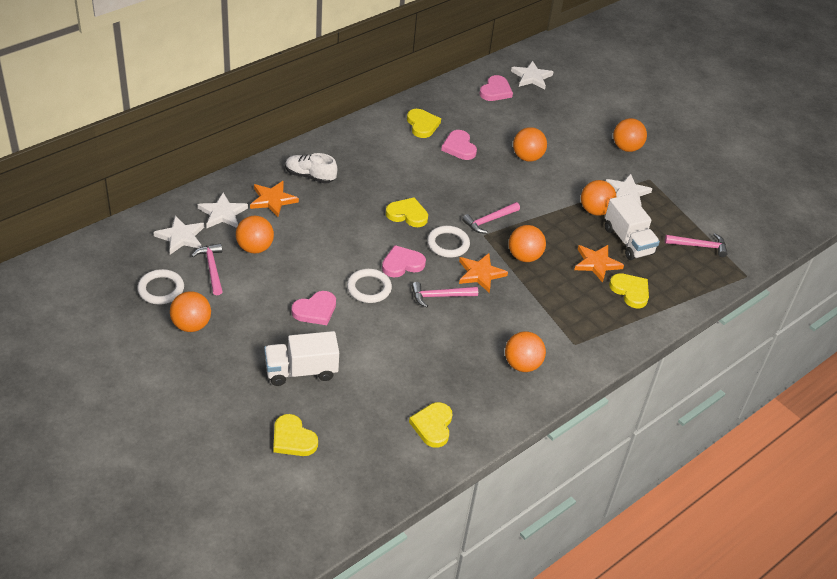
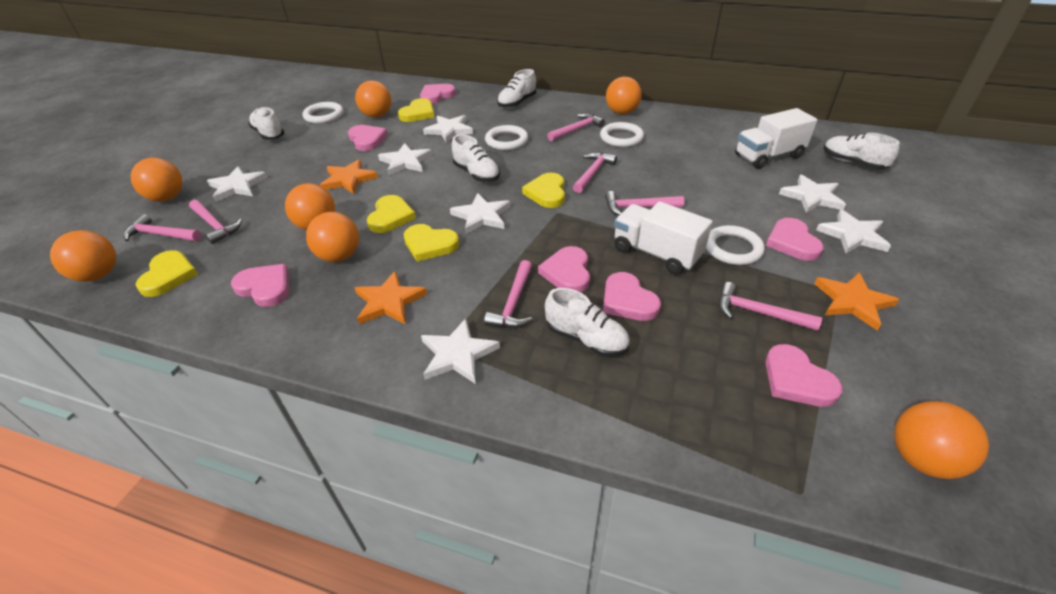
pink hammer: [192,243,223,295] [412,282,478,308] [462,202,520,233] [665,233,728,257] = 4 -> [123,214,201,242] [189,200,242,244] [484,260,533,328] [547,113,605,141] [573,152,617,193] [605,191,684,215] [719,282,822,331] = 7
pink heart: [292,291,336,325] [382,245,426,277] [441,130,477,160] [479,75,513,101] = 4 -> [231,264,289,307] [348,125,388,151] [420,84,456,104] [538,246,590,293] [603,272,661,321] [765,344,843,407] [766,218,824,261] = 7
white ring: [137,269,184,304] [347,269,392,303] [427,226,470,258] = 3 -> [302,102,343,124] [485,125,528,150] [600,122,644,147] [706,225,765,265] = 4
white shoe: [285,153,338,184] = 1 -> [248,107,284,140] [452,134,500,182] [497,69,536,108] [545,288,630,357] [824,133,900,170] = 5
white star: [153,216,204,254] [198,193,248,228] [511,61,553,89] [606,174,652,205] = 4 -> [207,166,267,202] [378,143,432,175] [421,318,500,384] [423,115,473,143] [450,193,510,234] [779,175,846,213] [816,209,891,253] = 7

